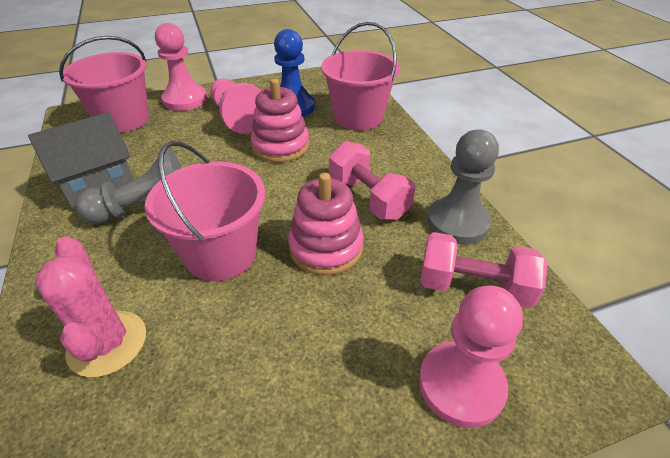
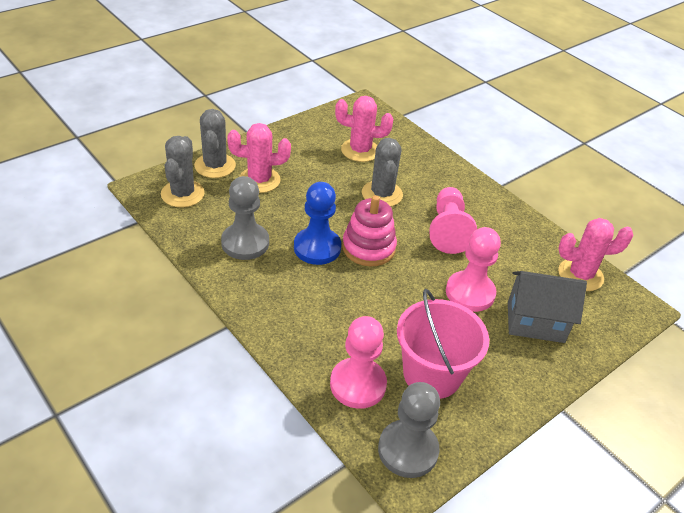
grey cactus: none = 0 -> [161,136,205,207] [194,109,236,178] [362,138,403,207] = 3
pink bucket: [59,36,149,133] [145,141,265,281] [321,22,400,130] = 3 -> [397,289,489,399] = 1
pink cactus: [35,236,146,377] = 1 -> [227,123,291,193] [335,96,393,162] [558,218,633,291] = 3
pink dumbbell: [329,141,415,220] [420,232,548,308] = 2 -> none = 0
pink stacking toy: [251,79,309,162] [288,173,364,275] = 2 -> [342,195,397,266] = 1

